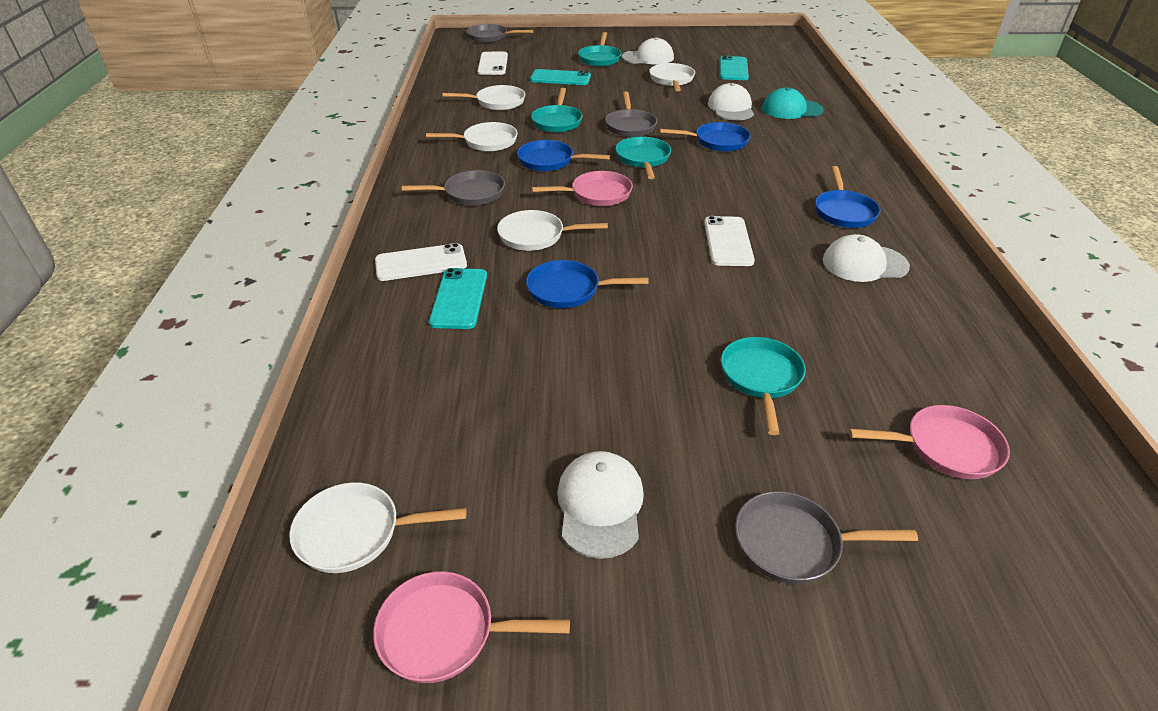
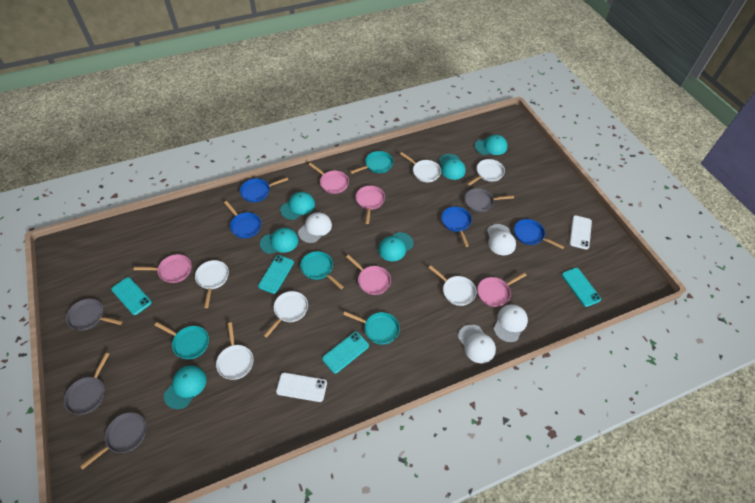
pink pan: [373,571,570,683] [532,171,633,206] [849,405,1010,479] = 3 -> [134,254,192,283] [308,162,349,194] [346,255,391,295] [356,186,385,224] [477,273,527,307] = 5
turquoise cap: [762,87,824,119] = 1 -> [164,366,207,409] [260,228,299,254] [280,192,315,220] [378,232,413,261] [439,154,466,180] [475,135,508,155] = 6
turquoise phone: [429,268,487,329] [530,69,591,85] [720,55,749,80] = 3 -> [111,277,152,315] [258,255,294,294] [322,332,369,373] [562,268,601,307] = 4
white pan: [289,482,467,573] [426,122,518,152] [443,85,525,110] [497,210,608,251] [649,63,695,91] = 5 -> [195,260,229,308] [216,322,254,380] [263,291,308,338] [400,152,441,182] [428,265,476,306] [467,159,505,186] = 6
white phone: [375,243,467,281] [478,52,508,75] [704,216,755,266] = 3 -> [276,373,327,402] [569,215,592,250] = 2

